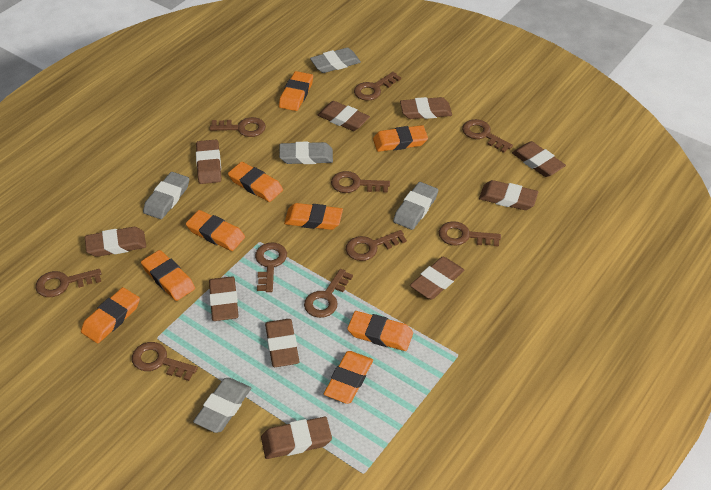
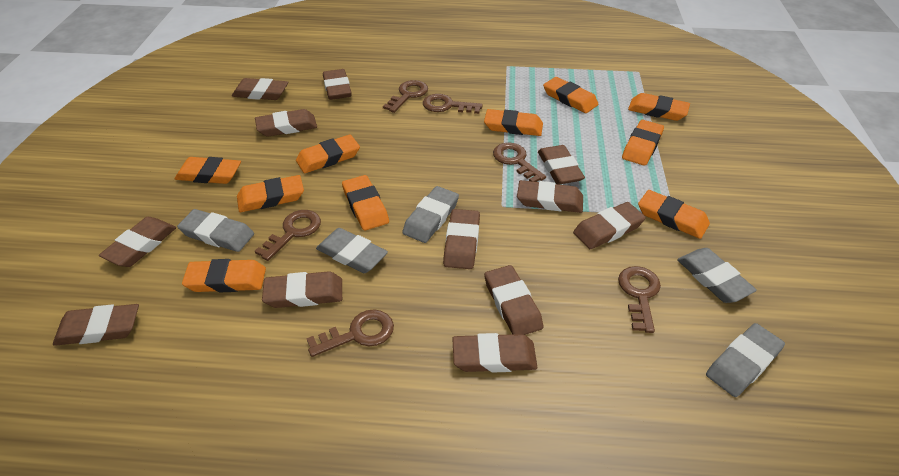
brown eraser: [85,227,146,257] [196,140,221,184] [209,276,239,321] [261,417,332,459] [265,319,300,367] [318,101,370,131] [400,97,452,119] [410,257,464,300] [479,180,538,210] [512,141,566,177] = 10 -> [53,304,139,346] [99,217,176,267] [232,78,288,100] [255,109,317,137] [262,271,342,308] [323,69,352,100] [443,209,480,269] [452,333,537,373] [484,265,543,335] [517,180,583,213] [538,145,585,185] [573,202,646,249] = 12
brown key: [36,269,101,297] [132,342,198,381] [210,117,266,137] [255,242,287,292] [304,269,353,318] [331,171,390,193] [346,230,407,261] [354,72,401,101] [439,221,501,247] [462,119,513,153] = 10 -> [255,210,321,261] [306,309,394,357] [383,80,428,113] [423,94,483,114] [493,143,546,182] [618,266,661,333] = 6
orange eraser: [81,287,140,343] [141,250,195,301] [186,210,245,251] [228,162,283,202] [279,71,313,111] [284,203,343,230] [324,351,373,404] [347,311,413,351] [373,125,428,152] = 9 -> [175,157,241,184] [182,259,266,292] [237,175,304,212] [296,134,360,173] [342,175,389,231] [484,109,543,136] [543,77,599,113] [622,120,664,166] [628,93,690,121] [638,190,710,239] = 10

